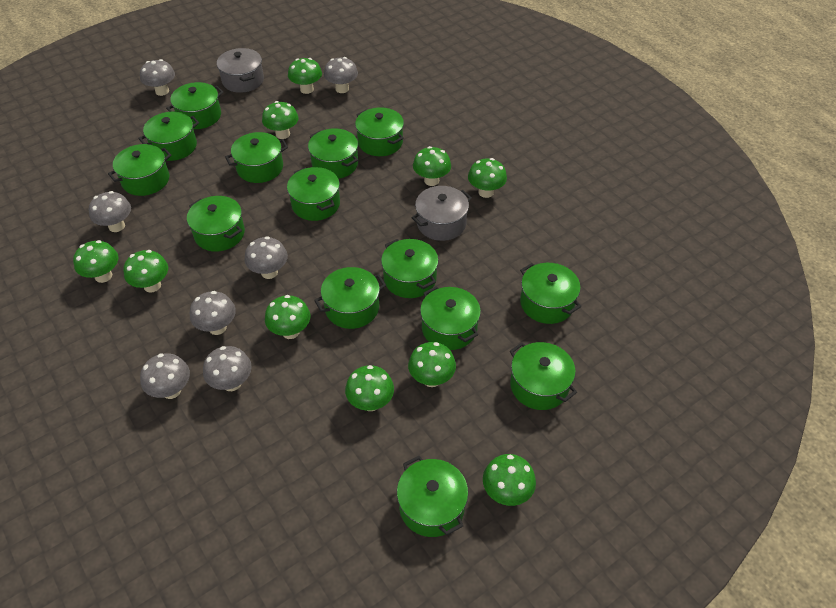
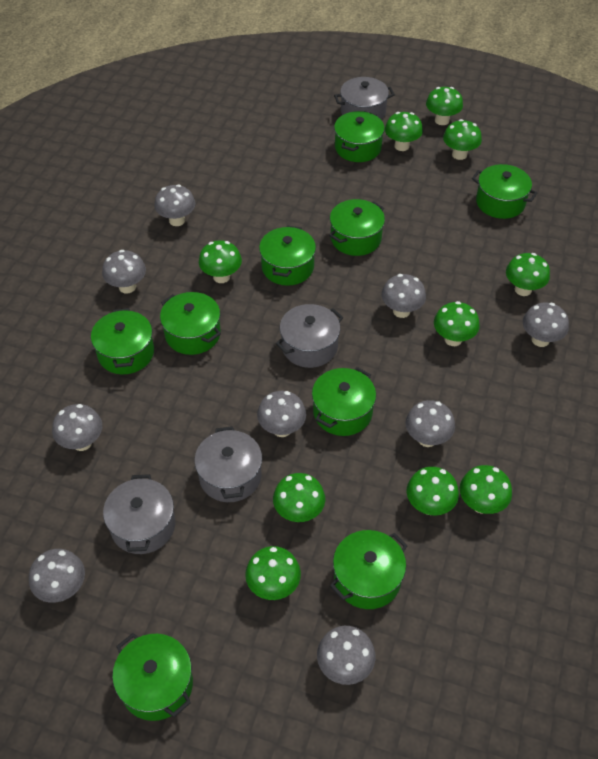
green pot: [108,144,171,196] [138,112,199,161] [166,82,224,129] [187,196,245,252] [225,132,288,183] [287,167,340,221] [308,128,358,179] [314,267,386,329] [355,107,404,156] [381,239,439,298] [397,456,468,537] [420,286,481,350] [510,342,577,410] [520,263,581,324] = 14 -> [91,308,154,374] [112,633,193,721] [160,292,221,355] [259,226,316,286] [312,367,376,436] [329,199,385,256] [330,530,408,609] [334,111,385,162] [472,164,537,219] = 9
grey mushroom: [89,191,131,232] [140,59,175,96] [140,353,190,399] [190,291,236,335] [203,346,252,391] [245,236,288,279] [324,57,358,93] = 7 -> [29,549,85,603] [52,404,102,451] [102,250,146,293] [154,184,195,226] [257,391,306,437] [317,626,375,685] [382,274,426,318] [406,400,455,447] [523,303,569,347] = 9
grey pot: [217,48,264,93] [412,186,472,241] = 2 -> [103,474,175,554] [195,426,262,502] [276,304,343,368] [334,77,395,120] = 4

